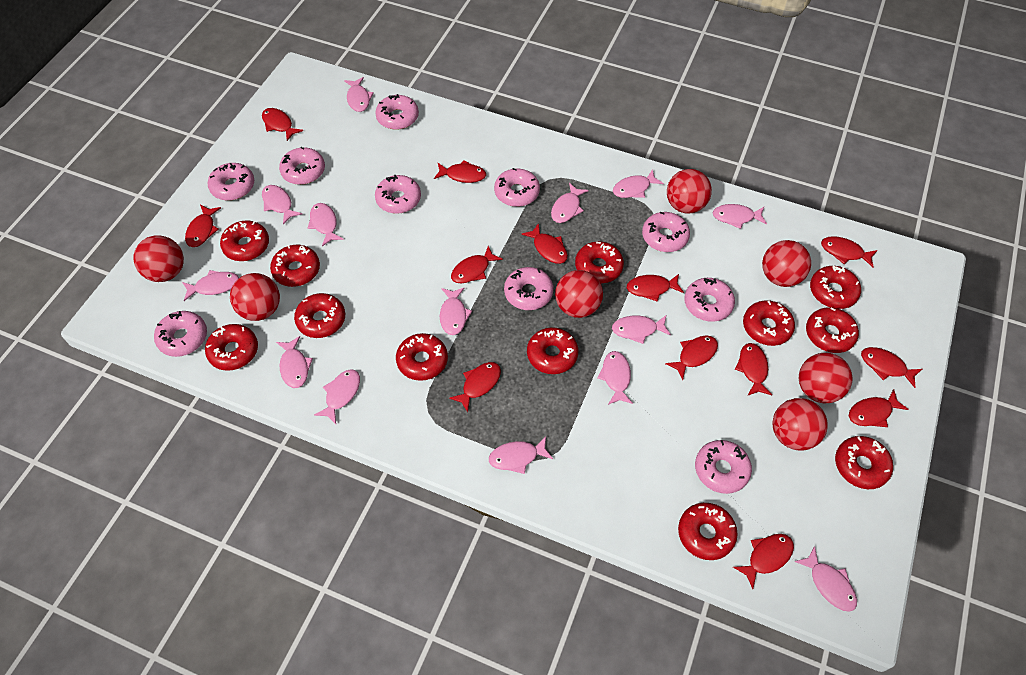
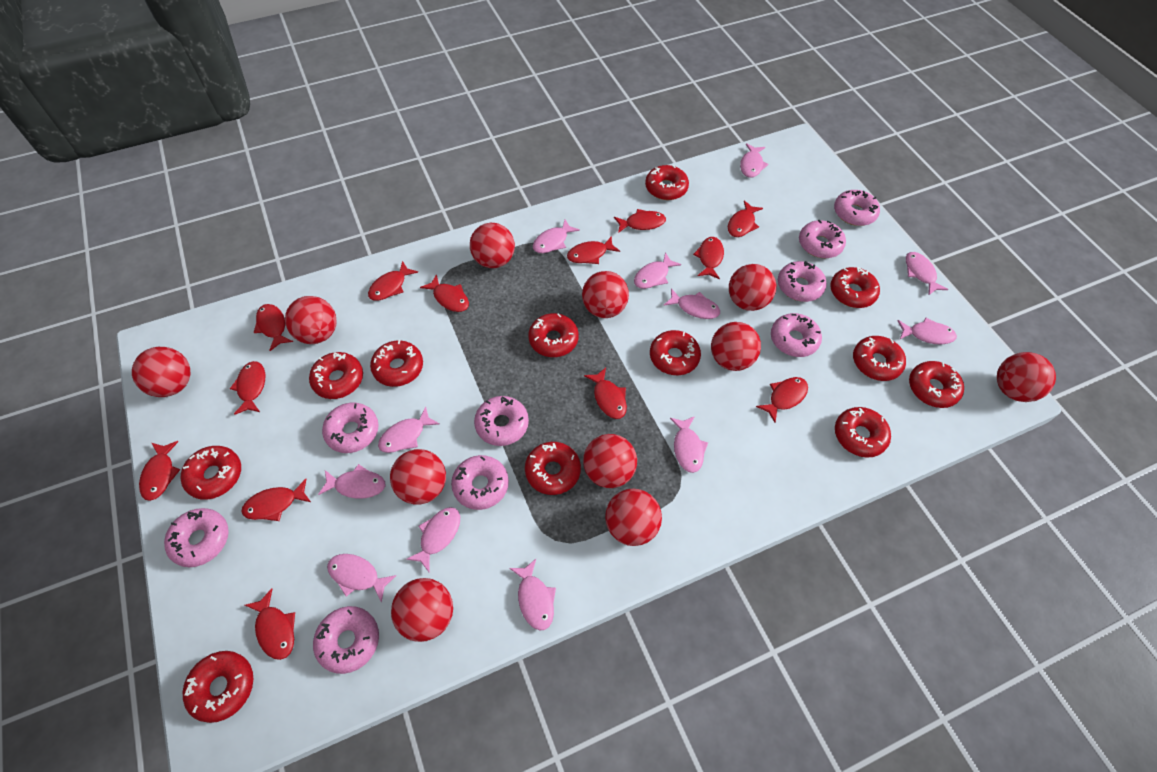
pink donut: [154,311,207,357] [208,163,254,201] [279,147,325,185] [375,94,419,130] [375,175,421,214] [494,168,540,207] [504,267,553,310] [642,212,690,252] [684,278,735,322] [695,440,752,494] = 10 -> [164,508,229,567] [313,606,379,674] [322,403,379,453] [451,455,509,510] [474,396,529,446] [771,313,822,357] [778,261,827,302] [799,220,846,258] [834,190,880,226] = 9
pink fish: [182,270,239,301] [262,185,302,225] [276,336,313,388] [308,203,344,246] [314,369,360,424] [344,77,374,112] [440,287,472,335] [489,436,553,474] [551,183,589,223] [597,351,633,405] [612,316,671,344] [613,169,664,198] [713,204,767,229] [794,546,857,612] = 14 -> [318,464,385,499] [327,554,396,602] [378,407,440,453] [406,507,460,572] [509,559,556,631] [533,219,580,253] [634,252,681,289] [664,288,720,319] [670,416,708,473] [740,143,768,178] [897,317,957,345] [906,252,949,296] = 12
red ball: [133,235,184,282] [230,273,280,321] [555,270,603,318] [667,169,712,214] [762,240,811,287] [772,398,828,451] [799,353,853,403] = 7 -> [132,347,190,397] [285,296,337,344] [390,449,446,505] [391,578,453,642] [470,223,515,268] [582,271,629,318] [583,434,637,488] [605,489,662,546] [711,322,761,371] [729,264,776,311] [997,352,1056,402] = 11

